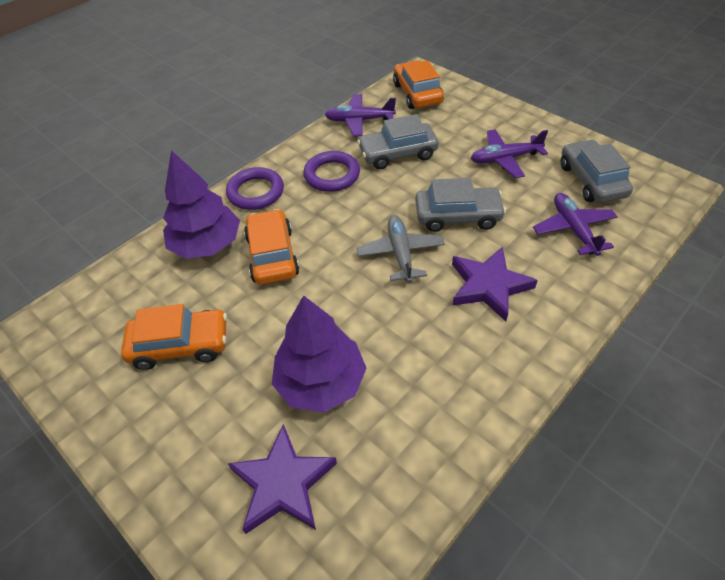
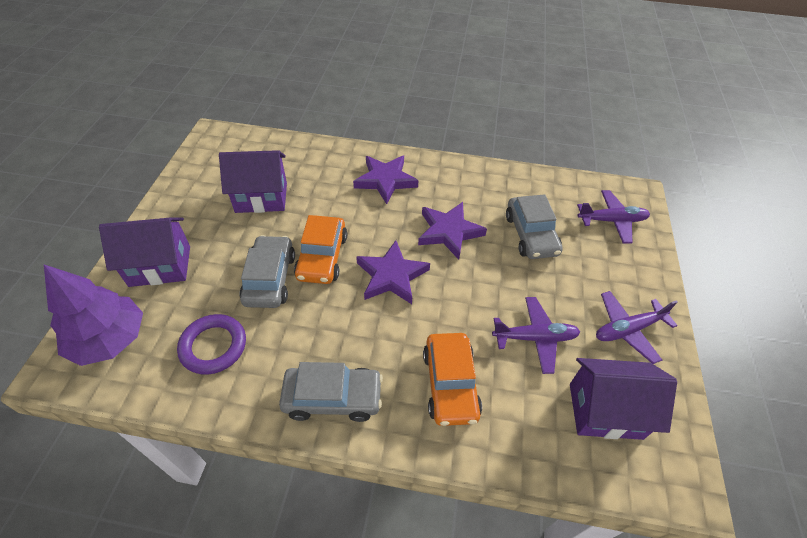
grey plane: [356,215,445,283] = 1 -> none = 0
orange car: [121,304,227,370] [244,209,299,285] [393,60,444,109] = 3 -> [294,215,347,284] [423,333,482,426] = 2
purple house: none = 0 -> [99,218,190,287] [219,150,287,213] [570,358,677,440] = 3
purple ring: [226,167,284,210] [304,151,360,192] = 2 -> [177,314,246,375] = 1
purple star: [227,424,337,534] [452,246,538,321] = 2 -> [353,156,419,204] [356,240,430,304] [418,202,487,260] = 3
purple tree: [163,150,240,259] [272,295,367,413] = 2 -> [44,265,143,366] = 1

